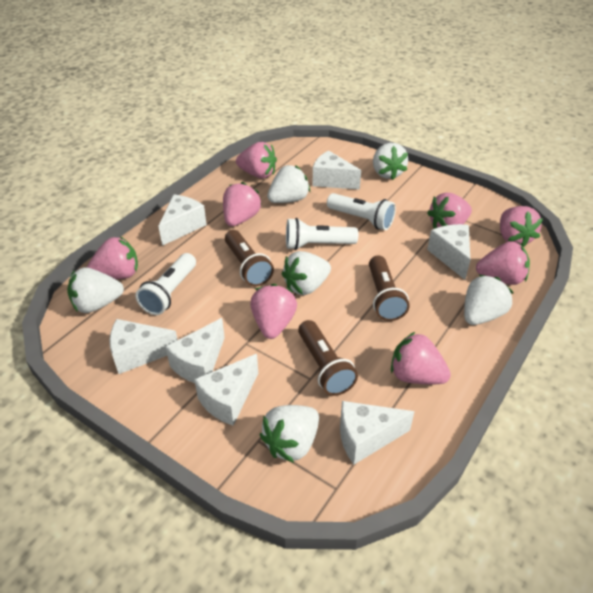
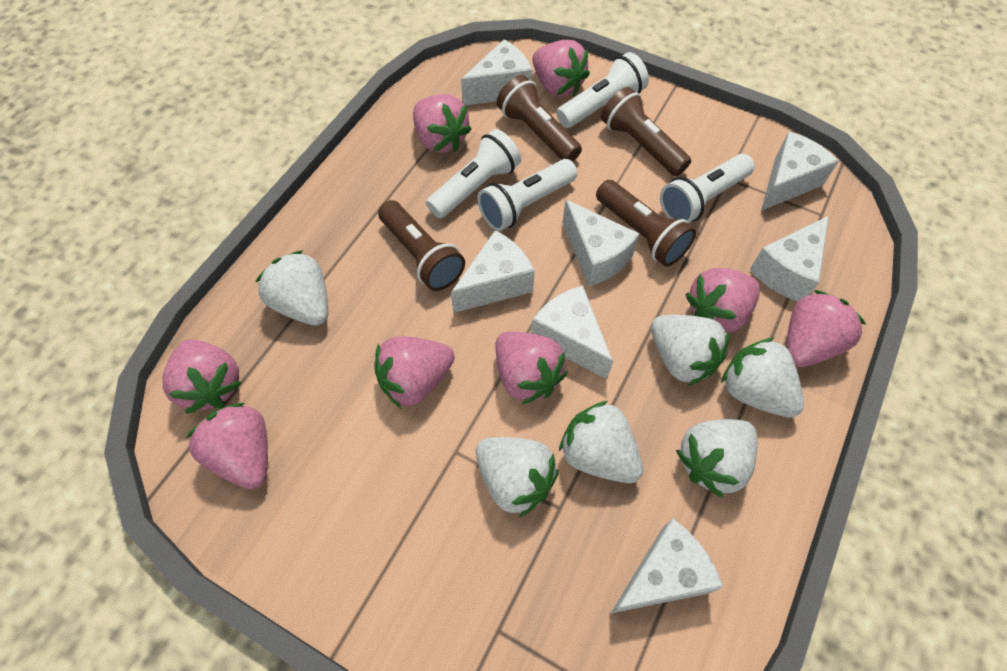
brown flashlight: [225,230,274,286] [298,320,358,396] [369,256,410,321] = 3 -> [378,200,465,291] [497,75,582,162] [596,180,696,267] [601,87,691,176] = 4
white flashlight: [136,253,196,315] [286,218,358,250] [327,193,396,230] = 3 -> [426,129,521,218] [477,159,577,231] [556,52,649,128] [660,154,754,223] = 4

